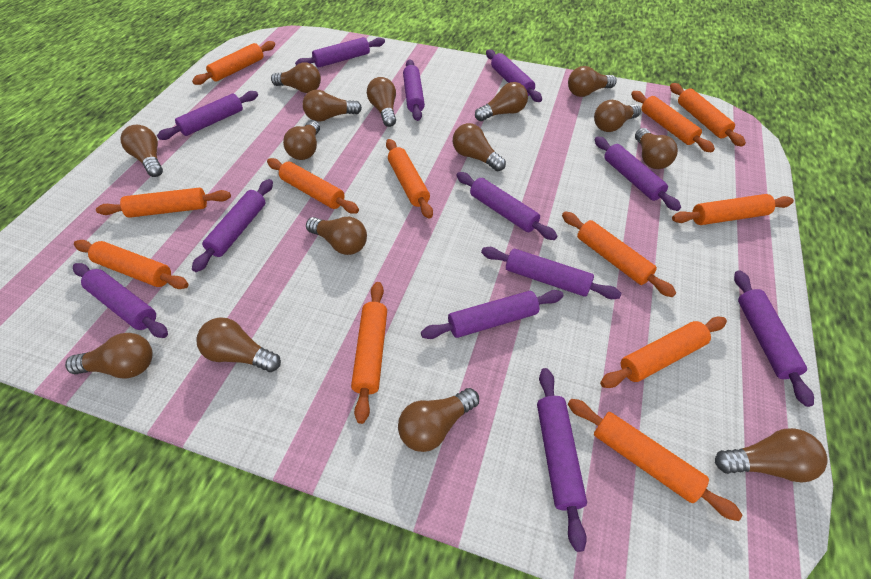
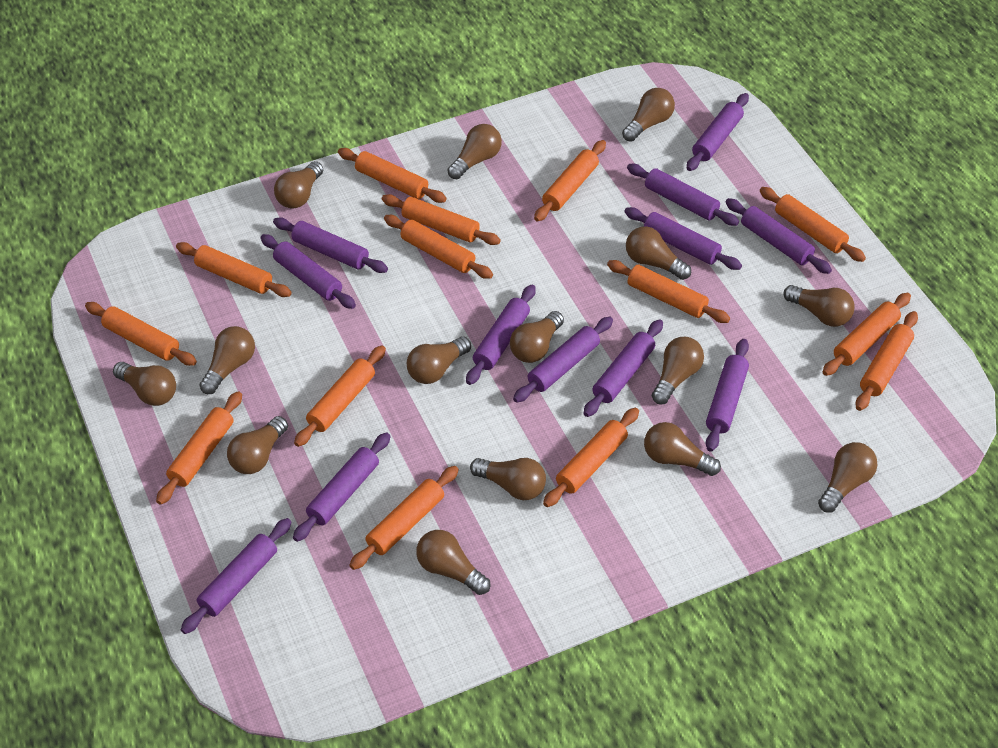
orange rolling pin: [74,240,189,289] [96,188,231,218] [192,41,275,85] [267,158,359,213] [351,282,387,424] [386,139,433,219] [562,212,676,297] [568,399,742,521] [600,317,727,388] [631,91,715,152] [670,83,746,146] [672,194,794,225] = 12 -> [85,302,197,366] [156,391,242,505] [176,242,292,297] [294,345,386,447] [338,148,447,203] [350,466,459,570] [382,194,501,245] [384,215,493,279] [534,140,606,222] [543,408,639,507] [607,260,730,323] [760,187,866,262] [823,293,911,376] [855,311,918,411] = 14

